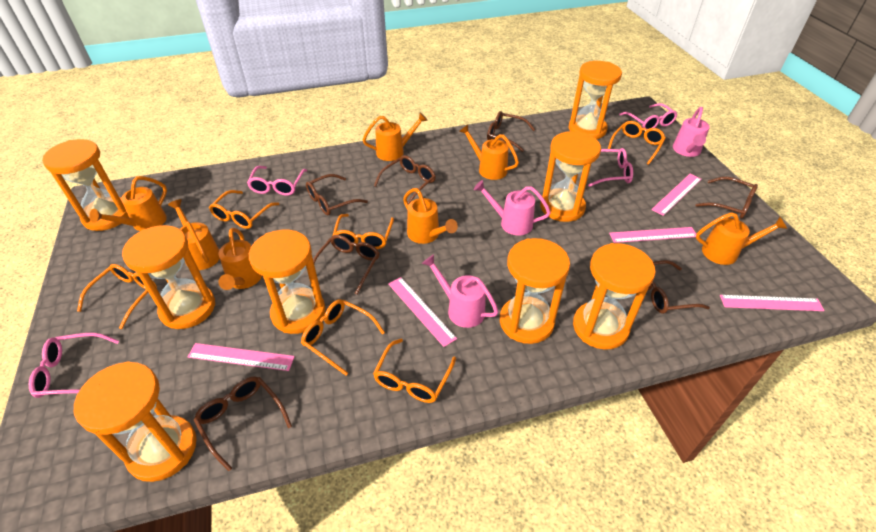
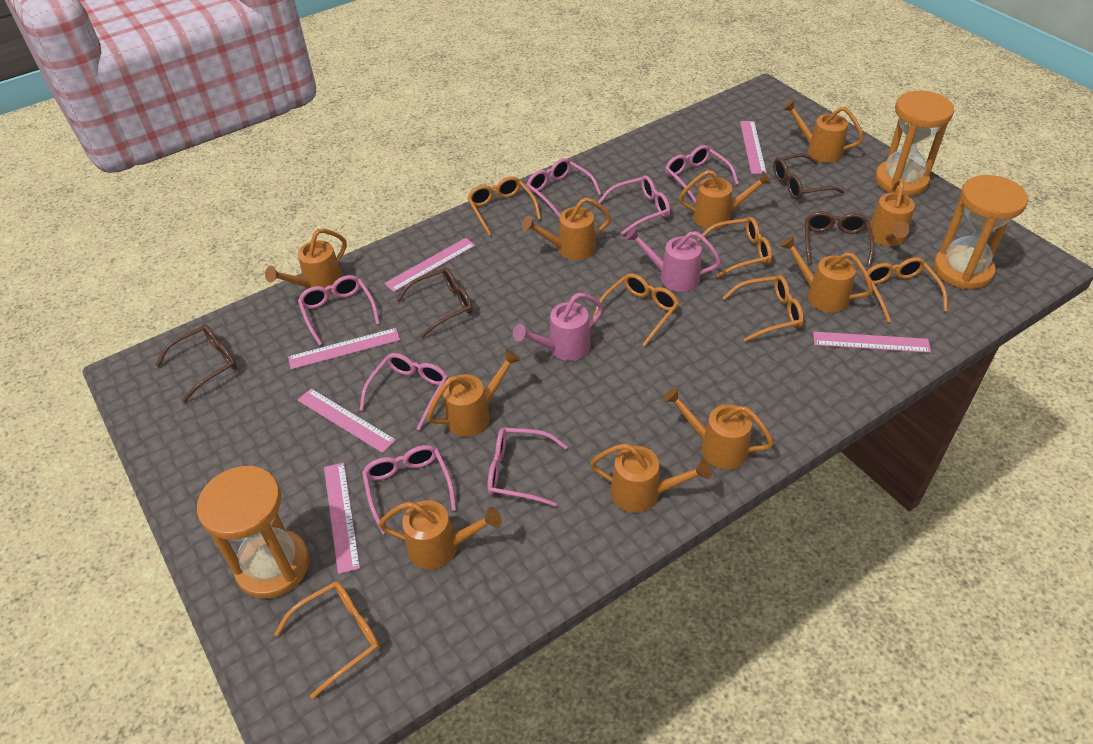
brown glasses: [194,376,292,471] [306,174,368,216] [313,235,380,294] [374,155,436,205] [487,111,535,152] [648,260,710,314] [695,177,758,219] = 7 -> [156,324,237,403] [396,267,473,338] [773,153,844,200] [805,211,874,267] = 4
orange hourglass: [42,139,129,231] [73,362,197,482] [122,225,215,329] [249,230,326,334] [500,238,570,344] [540,131,601,222] [569,61,622,139] [573,243,656,350] = 8 -> [197,466,310,599] [875,91,954,196] [933,175,1028,289] = 3
orange watering can: [90,176,167,231] [168,199,220,270] [218,228,262,290] [363,112,428,161] [403,188,458,244] [459,125,519,180] [696,212,787,265] = 7 -> [265,229,347,293] [379,500,502,570] [427,349,521,437] [522,197,611,260] [590,443,712,513] [663,387,774,469] [679,170,771,229] [780,236,873,313] [783,100,864,163] [867,178,915,246] = 10
pink glasses: [29,333,119,398] [247,166,307,196] [588,148,633,187] [619,103,678,129] = 4 -> [298,275,380,346] [360,353,448,430] [362,445,456,534] [487,428,568,507] [527,158,601,218] [598,175,670,235] [665,145,739,203] = 7
pink ruler: [188,343,295,371] [388,277,457,347] [609,227,696,243] [651,174,701,216] [720,295,825,311] = 5 -> [288,328,400,369] [298,388,396,453] [324,462,360,574] [384,238,476,292] [740,121,767,174] [813,332,931,353] = 6
pink watering can: [422,254,499,328] [474,180,551,235] [673,107,710,157] = 3 -> [513,293,603,361] [625,227,721,292] = 2

